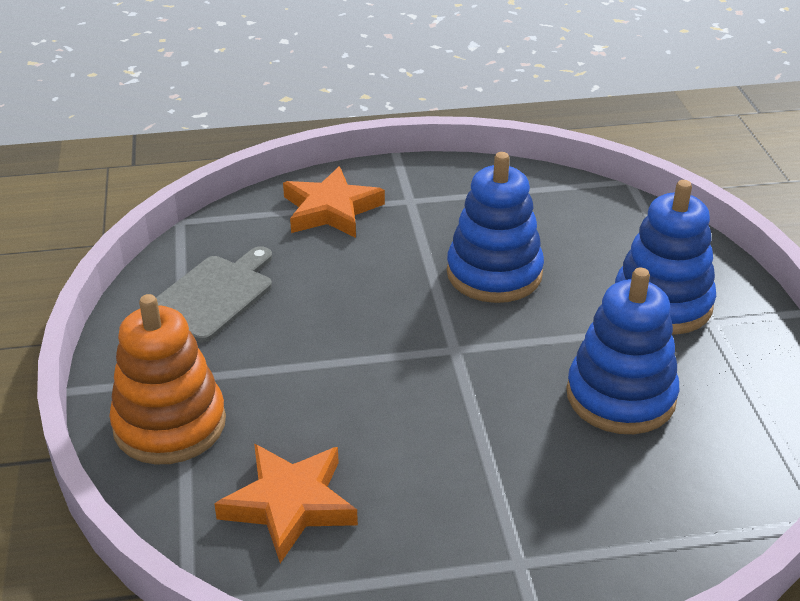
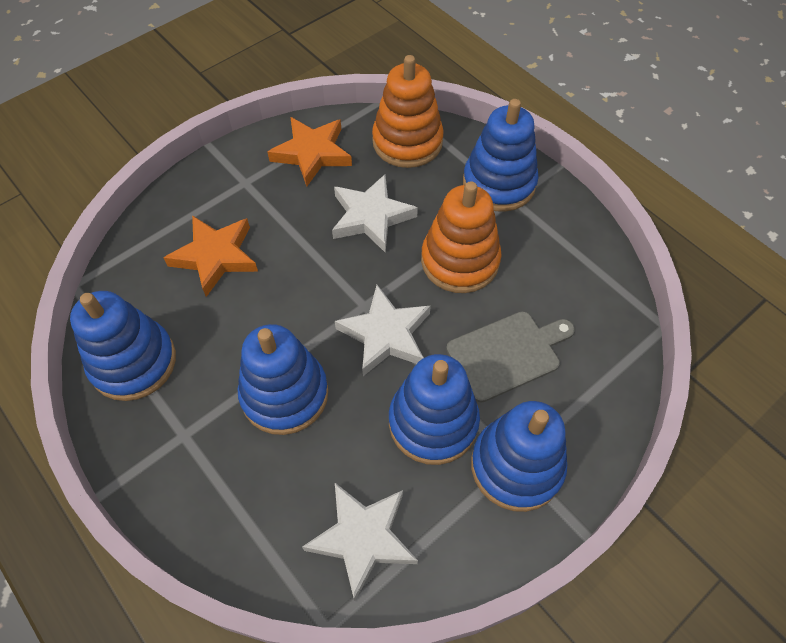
blue stacking toy: [447,152,544,303] [567,268,679,434] [615,180,716,335] = 3 -> [70,291,176,401] [237,324,328,435] [389,354,480,465] [463,99,539,212] [471,401,567,512] = 5
orange stacking toy: [109,294,226,464] = 1 -> [372,55,444,168] [421,181,502,293] = 2
white star: none = 0 -> [302,483,418,601] [332,175,418,253] [335,285,431,376] = 3

